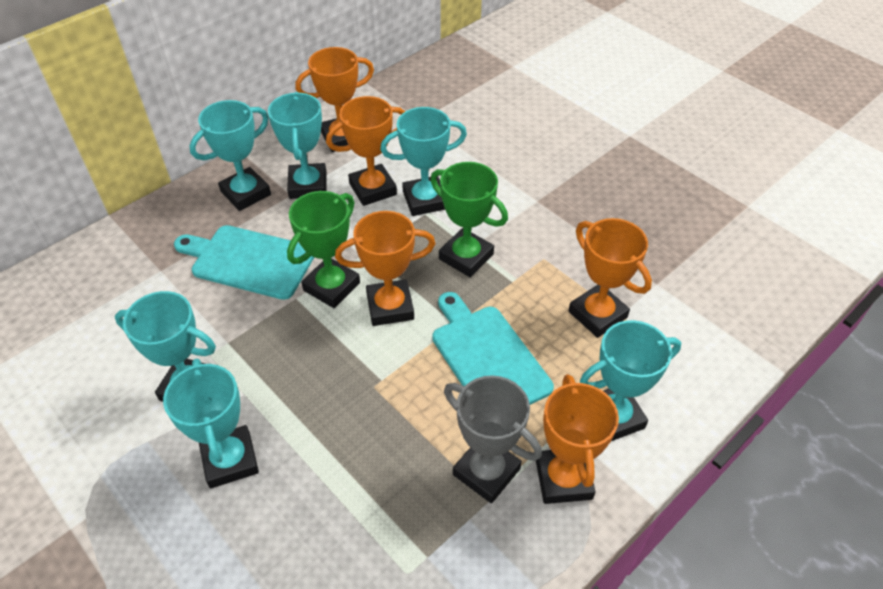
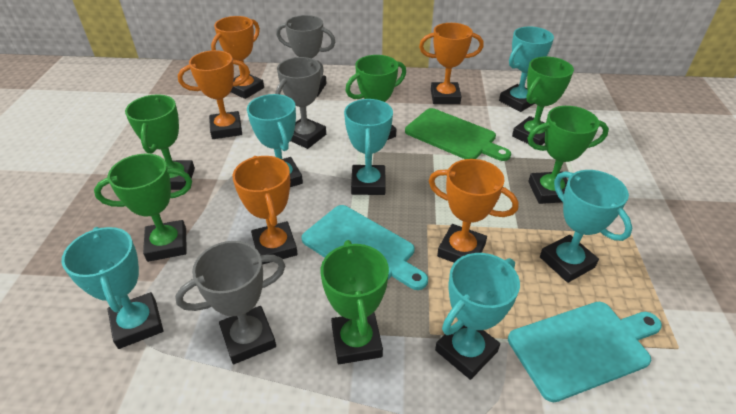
green cutting board: none = 0 -> [405,108,511,161] = 1
green trophy: [287,191,360,308] [430,162,508,277] = 2 -> [94,153,192,262] [125,94,195,190] [321,240,389,364] [345,55,406,140] [512,57,574,145] [527,106,609,204] = 6
grey trophy: [444,375,542,503] = 1 -> [175,241,285,364] [275,57,326,149] [276,15,335,97] = 3

